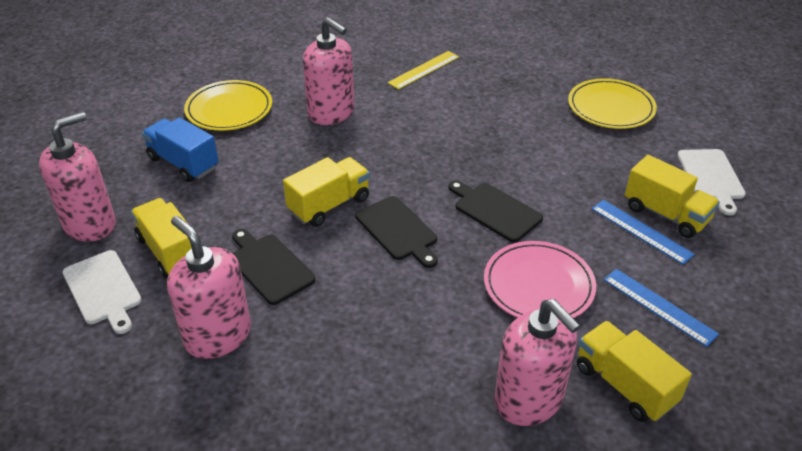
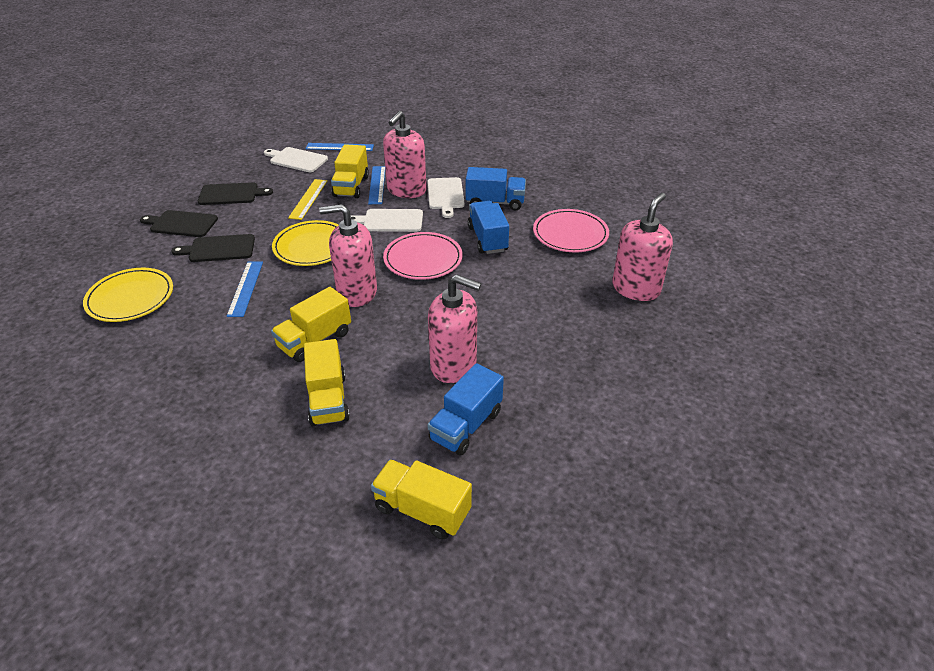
blue ruler: [592,200,695,265] [604,269,719,347] = 2 -> [227,261,263,317] [306,143,374,151] [368,166,385,204] = 3
blue truck: [142,117,219,182] = 1 -> [428,363,504,456] [466,167,526,211] [468,201,509,254] = 3
pink plate: [484,241,596,318] = 1 -> [383,232,463,280] [533,209,609,252] = 2
white cutting board: [63,250,142,334] [678,149,746,215] = 2 -> [264,147,328,172] [351,209,423,232] [427,177,465,218] = 3

